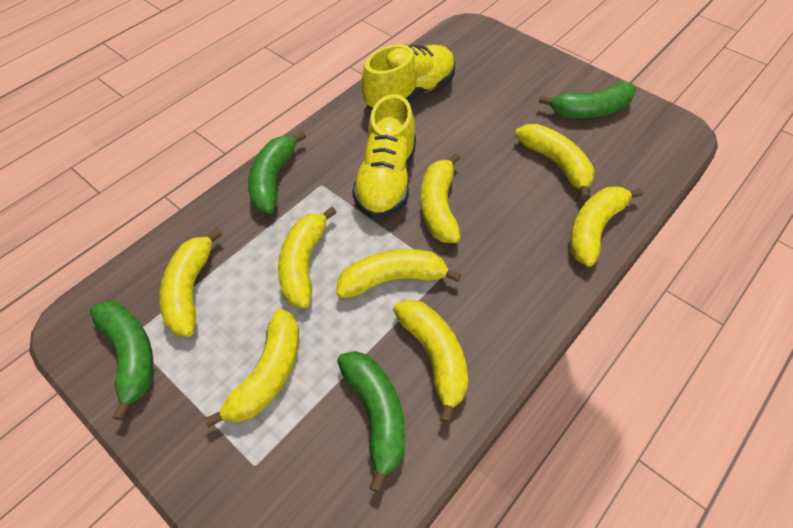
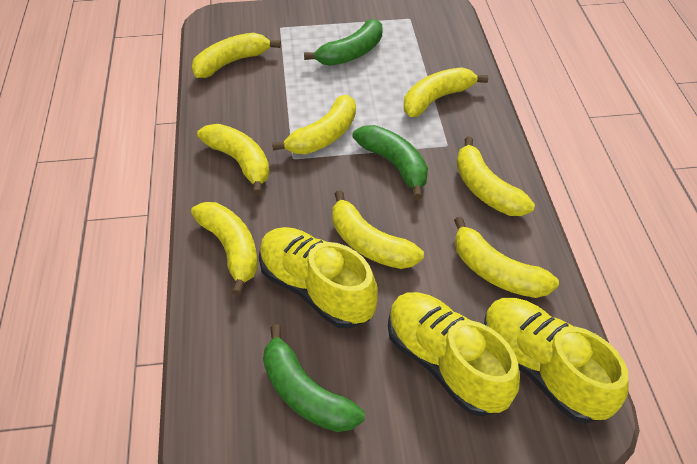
green banana: [90,301,153,421] [248,131,306,214] [337,351,405,493] [539,81,636,118] = 4 -> [263,324,365,432] [304,19,383,66] [352,125,428,199] = 3
yellow shoe: [352,94,416,219] [361,44,455,110] = 2 -> [259,227,378,329] [388,292,520,416] [484,298,629,424] = 3

